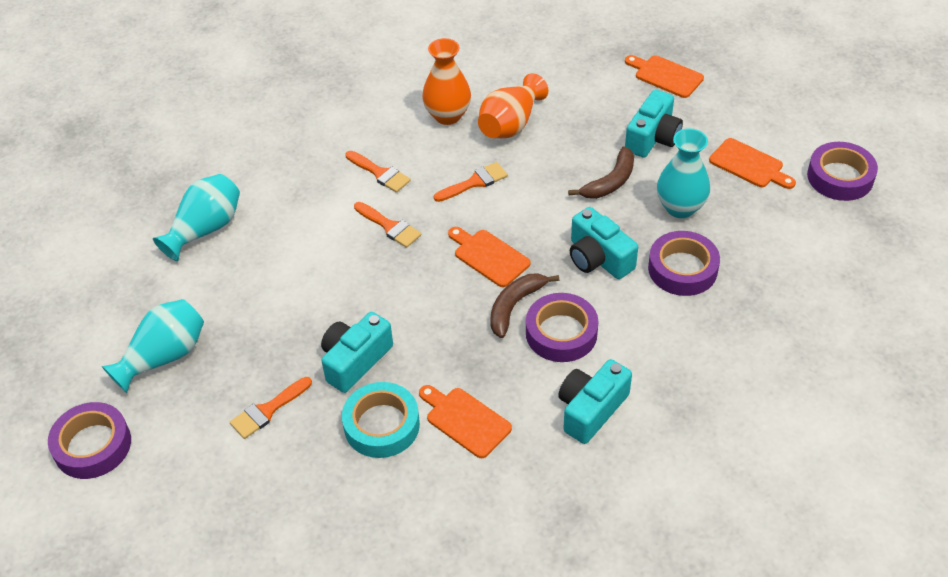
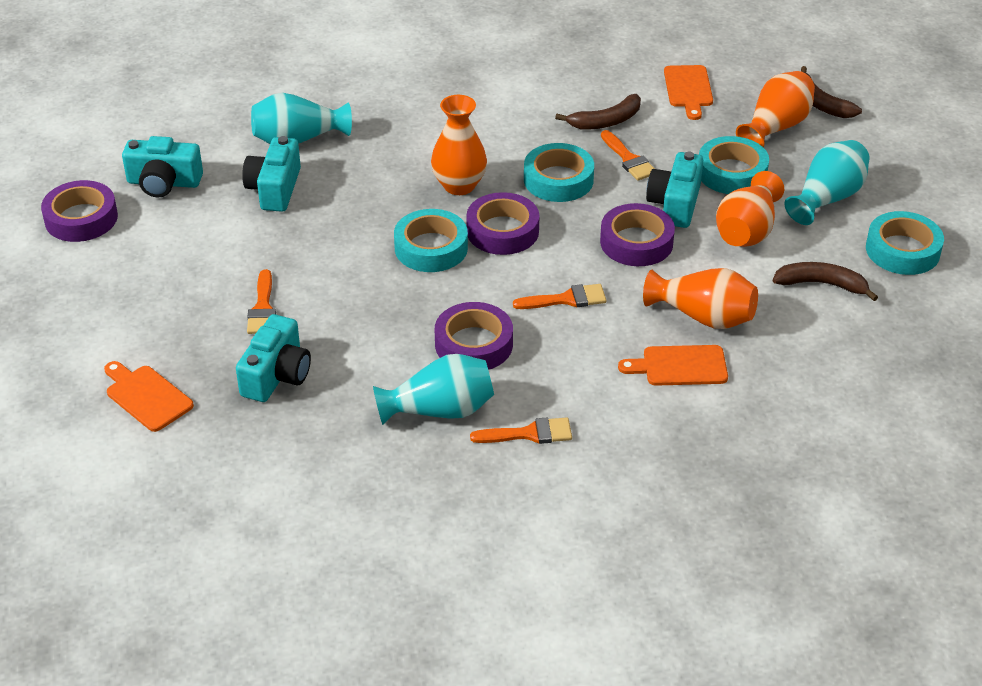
brown banana: [490,274,559,338] [568,146,634,199] = 2 -> [555,94,641,130] [773,262,878,301] [801,66,862,118] = 3
orange cutting board: [419,385,512,458] [448,227,531,287] [625,55,704,98] [709,138,796,189] = 4 -> [104,361,194,432] [618,345,728,386] [664,65,713,120] = 3
orange vase: [422,38,471,125] [478,73,548,138] = 2 -> [431,95,487,195] [643,268,758,329] [716,171,784,247] [736,71,815,148] = 4
turquoise tape: [342,382,420,458] = 1 -> [394,209,468,272] [524,143,594,202] [699,136,769,194] [866,211,944,275] = 4

